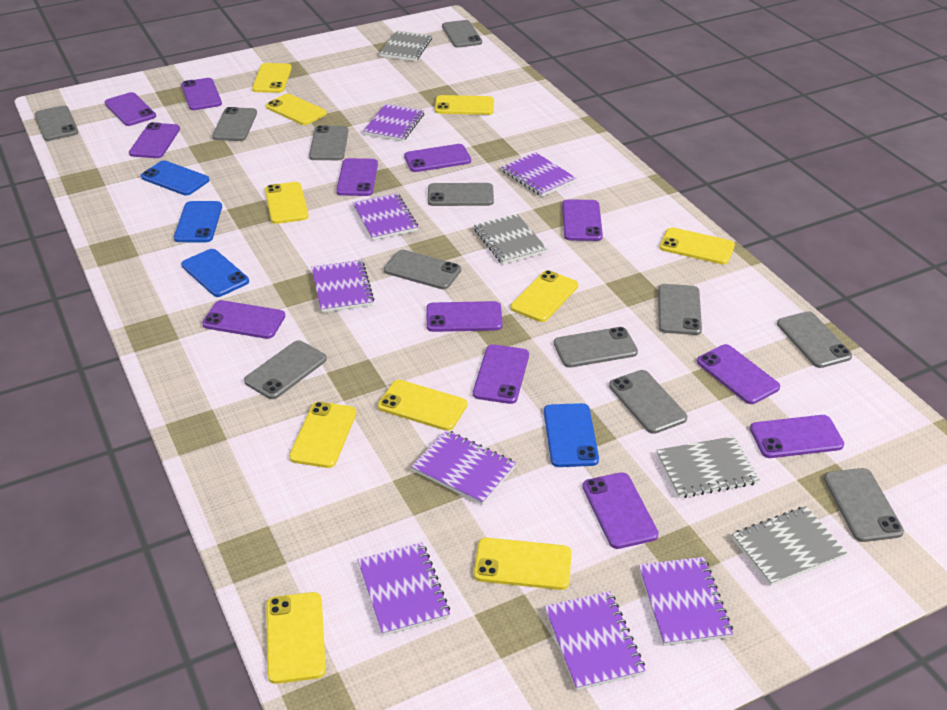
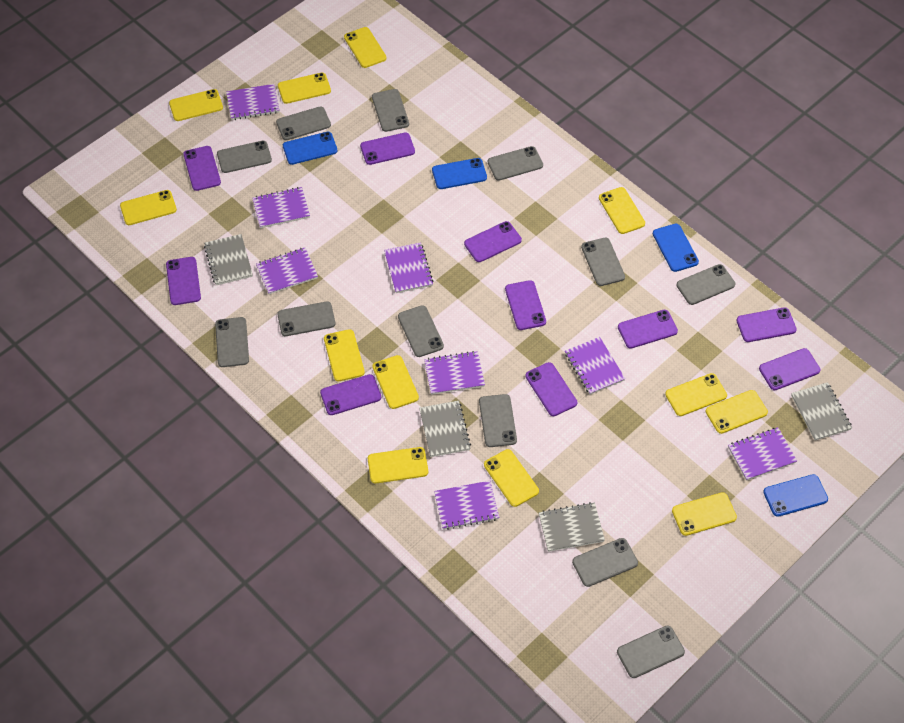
purple phone: [105,92,156,126] [129,122,180,158] [181,78,222,110] [202,300,285,339] [336,158,378,196] [404,144,471,172] [426,301,503,332] [473,344,529,404] [562,199,603,241] [583,472,659,549] [697,344,780,404] [750,415,844,458] = 12 -> [166,257,201,305] [183,146,221,191] [320,374,381,415] [360,132,415,165] [464,221,522,262] [505,280,546,330] [525,362,577,416] [618,310,678,349] [736,307,797,342] [759,348,820,390] = 10
yellow phone: [252,63,292,93] [265,182,309,224] [266,94,327,125] [266,592,326,684] [289,402,356,468] [378,380,467,431] [435,95,494,115] [474,538,572,590] [510,270,578,322] [660,227,735,265] = 10 -> [120,190,177,225] [169,89,223,121] [278,73,331,104] [324,329,365,381] [344,27,387,68] [368,447,428,483] [372,355,419,409] [484,449,539,507] [599,187,645,234] [665,373,727,416] [672,492,737,536] [706,390,768,434] = 12

